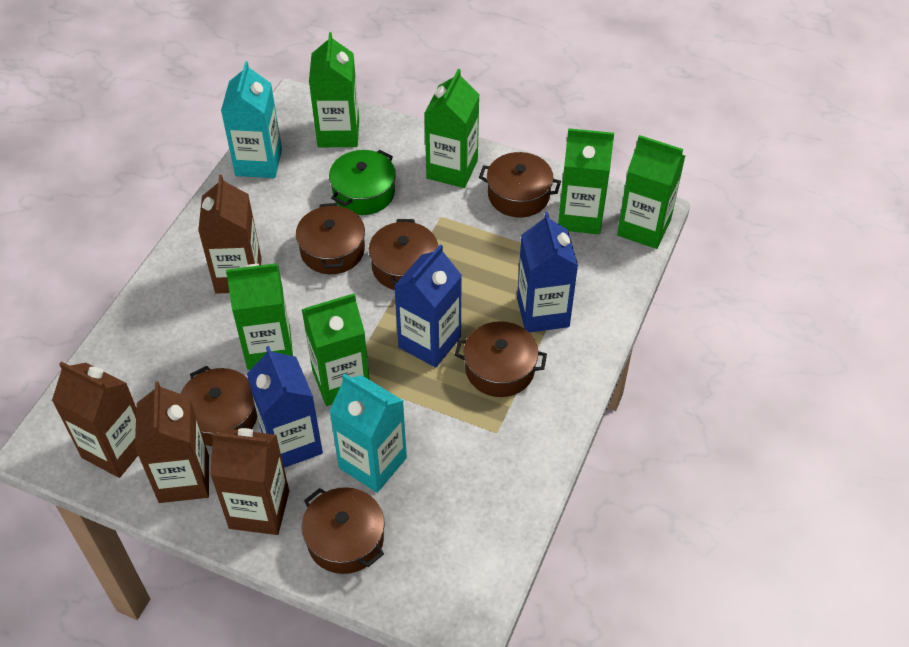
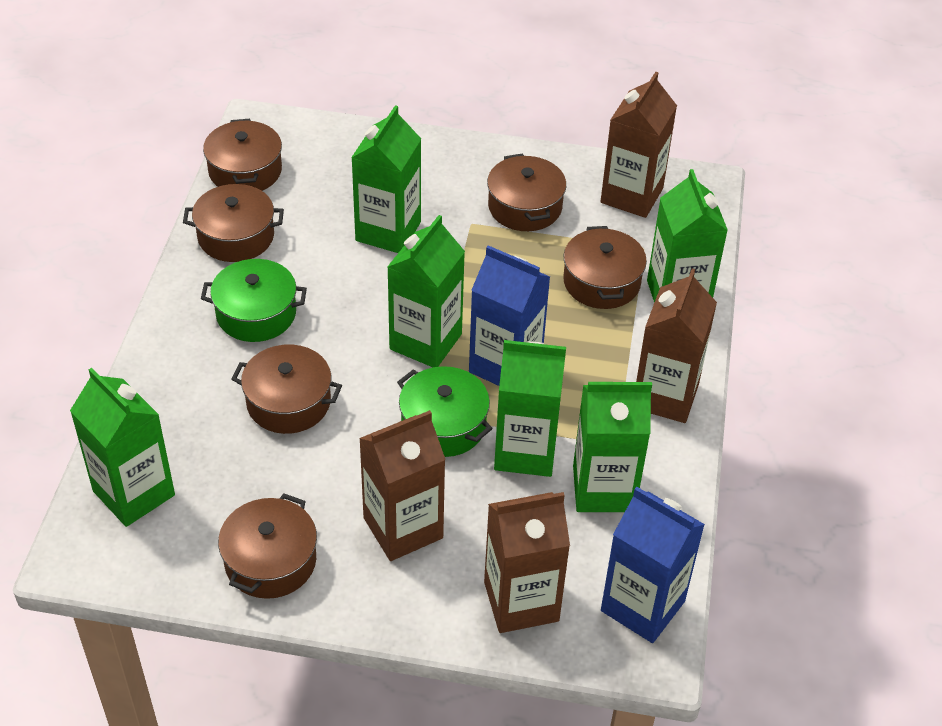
blue carton: [247,346,323,468] [394,244,462,368] [517,212,578,332] = 3 -> [469,245,550,386] [601,487,705,643] = 2
green pot: [329,150,396,215] = 1 -> [201,259,307,342] [397,366,493,457] = 2
turquoise carton: [221,61,282,178] [329,374,407,493] = 2 -> none = 0

